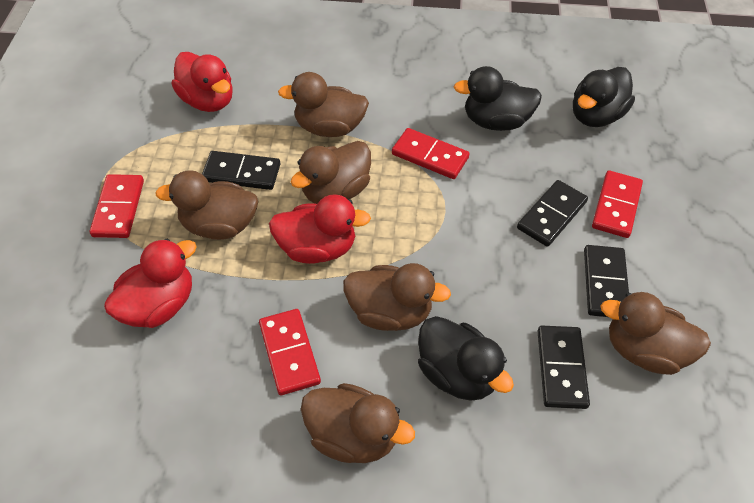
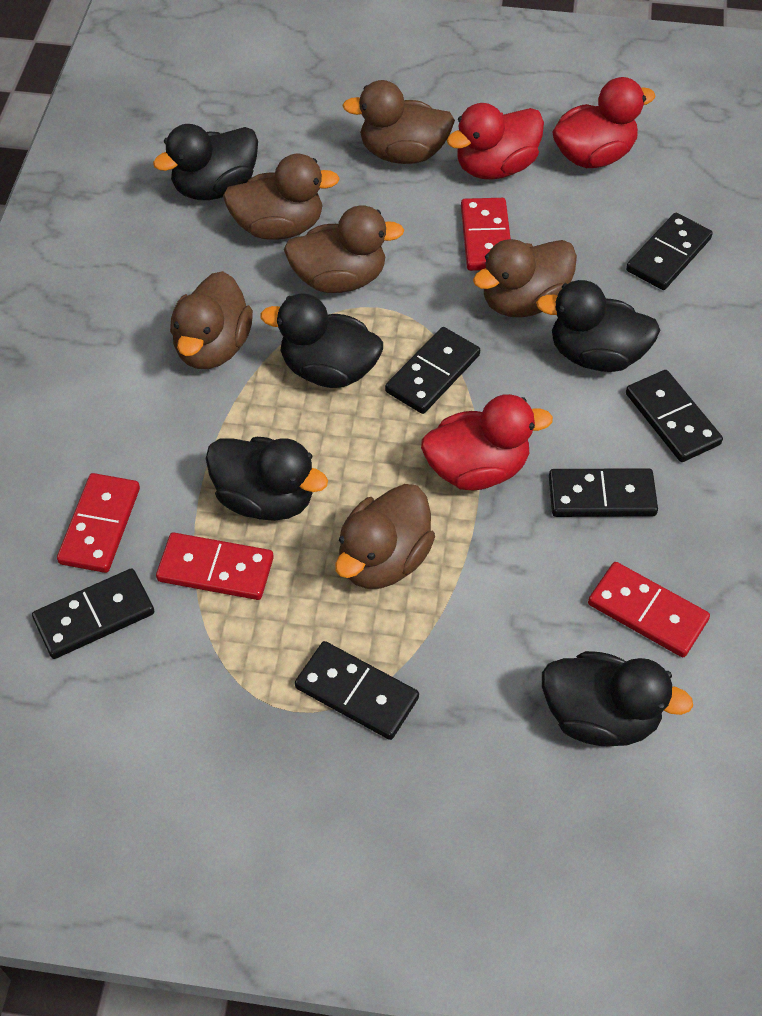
black domino: [202,151,280,190] [517,180,588,247] [538,326,590,409] [584,245,629,317] = 4 -> [32,569,154,659] [295,641,419,740] [385,327,480,414] [549,468,658,517] [626,213,713,290] [626,370,723,462] = 6
black duck: [418,316,514,401] [454,66,542,131] [573,67,635,127] = 3 -> [153,124,258,200] [206,437,328,521] [260,294,383,388] [536,280,660,372] [542,651,693,747] = 5

